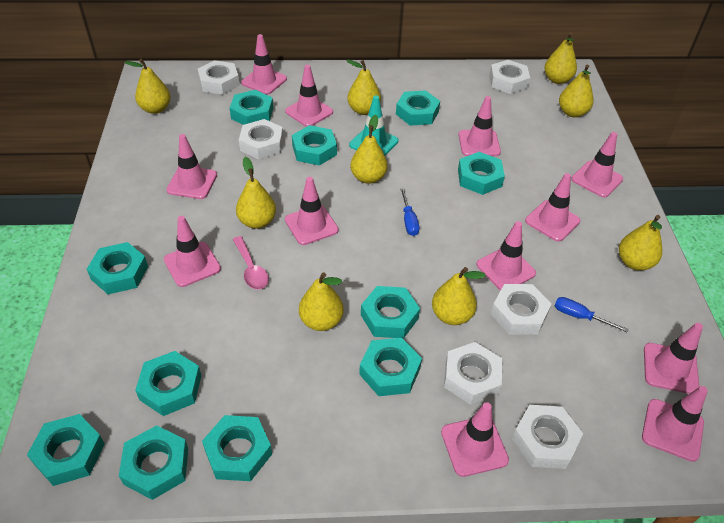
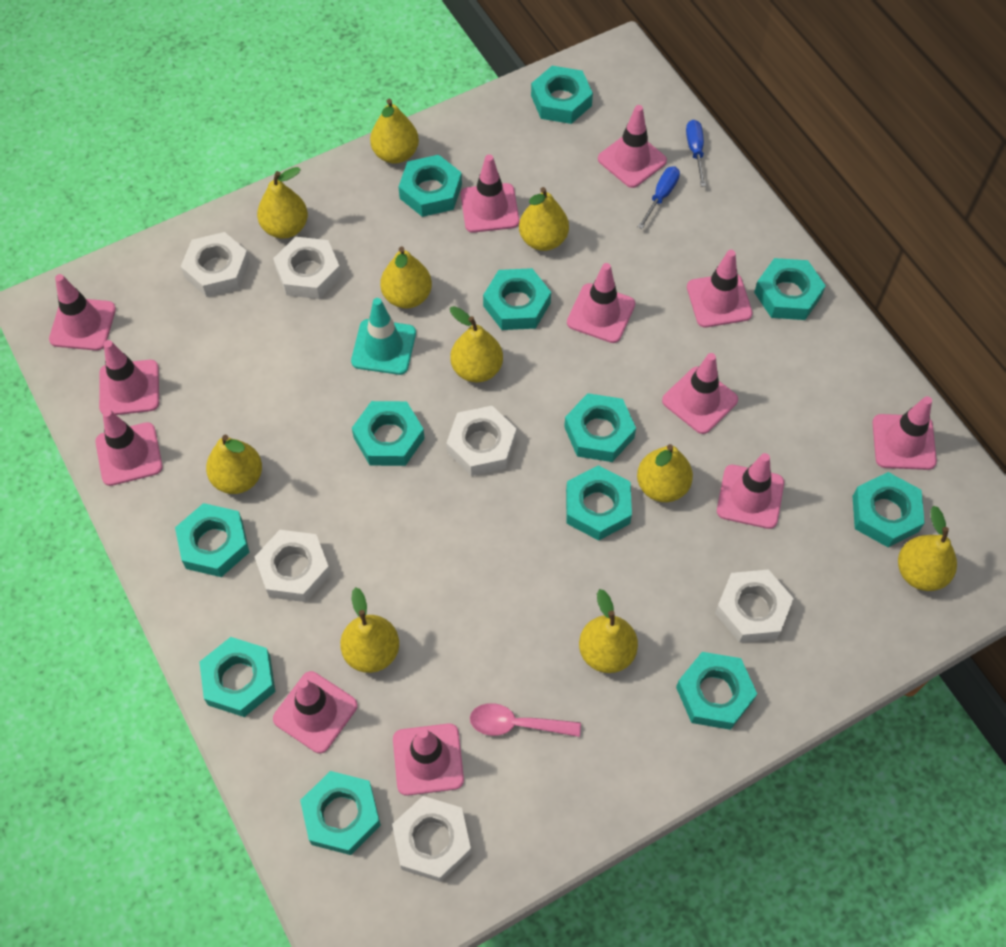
turquoise nut: [27,414,105,486] [87,242,148,294] [119,425,188,500] [135,351,201,416] [202,415,272,481] [230,90,273,125] [292,125,337,166] [359,338,422,396] [361,286,420,339] [396,90,440,126] [458,152,505,195] = 11 -> [175,503,250,577] [199,637,275,717] [300,771,381,855] [352,401,425,466] [398,155,462,217] [483,268,551,330] [531,66,593,124] [564,393,636,462] [566,465,632,541] [676,652,757,730] [754,258,826,320] [853,472,925,547] = 12
yellow pear: [124,59,171,114] [236,157,276,229] [299,272,344,331] [347,60,381,115] [350,115,387,184] [432,267,486,325] [544,32,577,84] [559,65,593,117] [619,215,662,270] = 9 -> [206,435,262,494] [257,167,308,239] [340,587,399,673] [370,99,419,163] [380,246,432,308] [450,306,503,382] [519,187,569,251] [579,589,638,673] [637,444,693,502] [898,506,957,591] = 10

